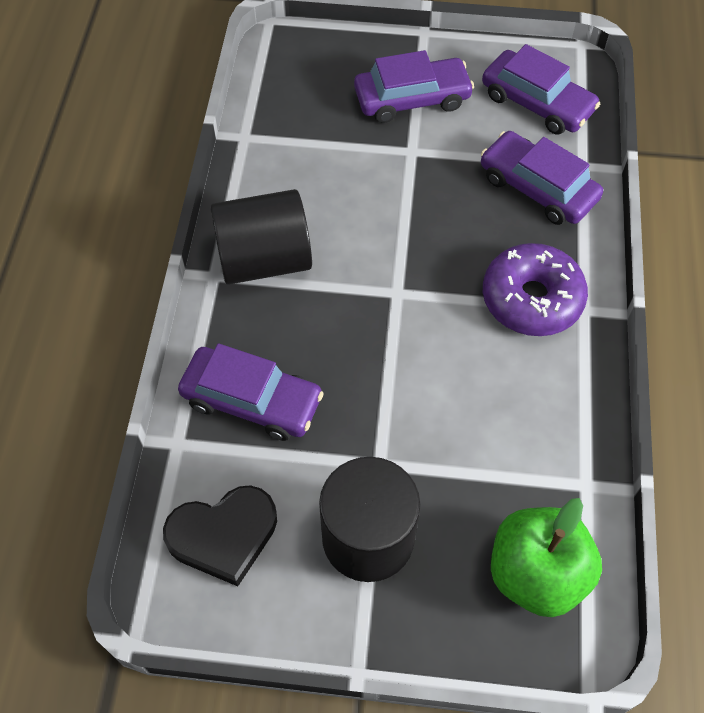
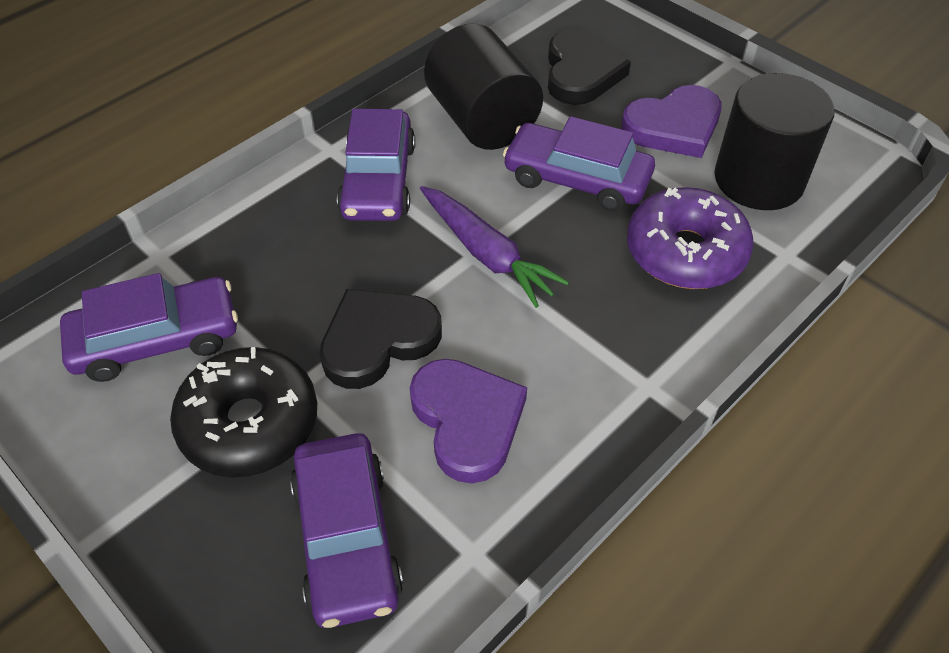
black donut: none = 0 -> [170,347,317,478] = 1
black heart: [163,485,277,586] = 1 -> [320,289,442,389] [548,30,631,105] = 2
green apple: [491,498,602,617] = 1 -> none = 0
purple carrot: none = 0 -> [420,186,569,308] = 1
purple heart: none = 0 -> [410,359,527,483] [621,85,722,158] = 2

